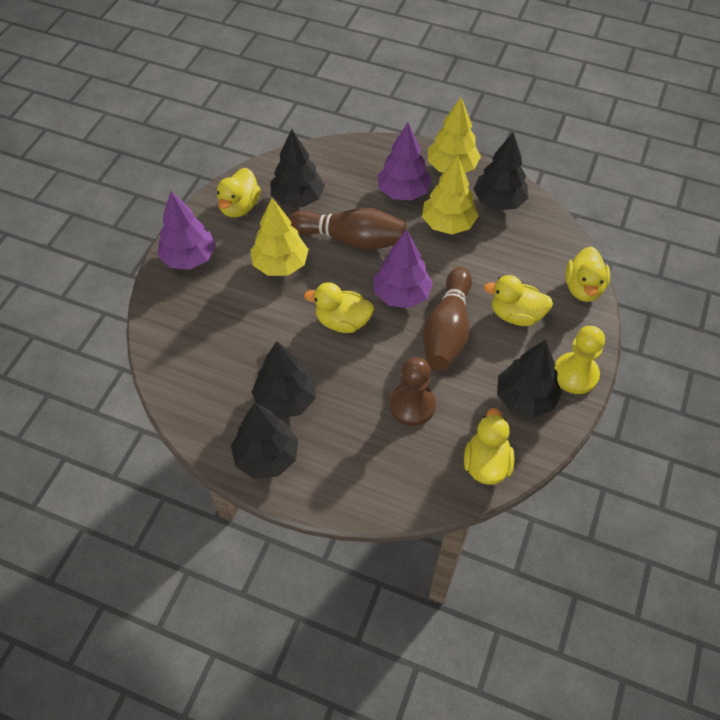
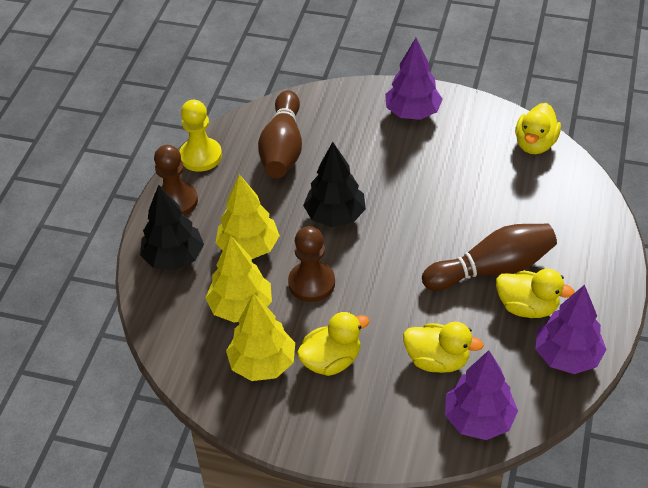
black tree: [231,403,298,479] [251,341,316,419] [270,129,325,207] [473,132,528,211] [497,339,562,418] = 5 -> [140,185,204,270] [303,142,366,227] = 2
brown pawn: [390,357,436,426] = 1 -> [153,145,198,215] [288,226,335,302] = 2
yellow duck: [217,168,261,217] [304,282,374,333] [464,408,514,485] [484,275,553,326] [565,247,610,302] = 5 -> [297,312,370,376] [403,322,484,373] [496,269,575,318] [515,103,561,154] = 4

